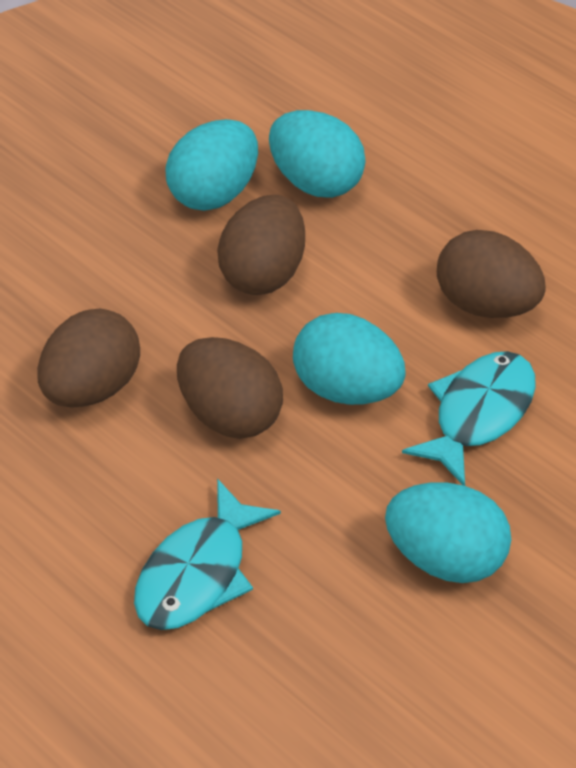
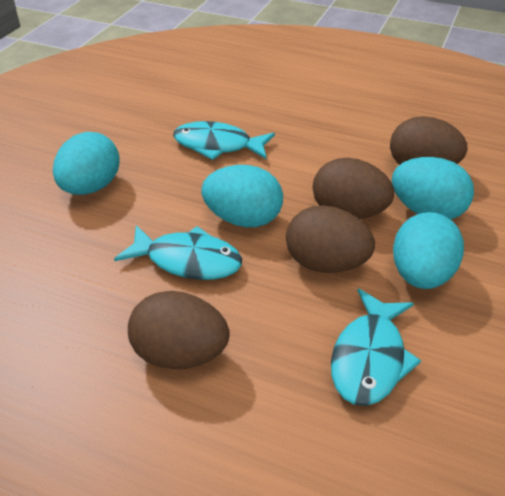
turquoise fish: [134,478,281,630] [402,351,536,486] = 2 -> [114,225,242,280] [173,121,275,160] [331,289,421,406] = 3

